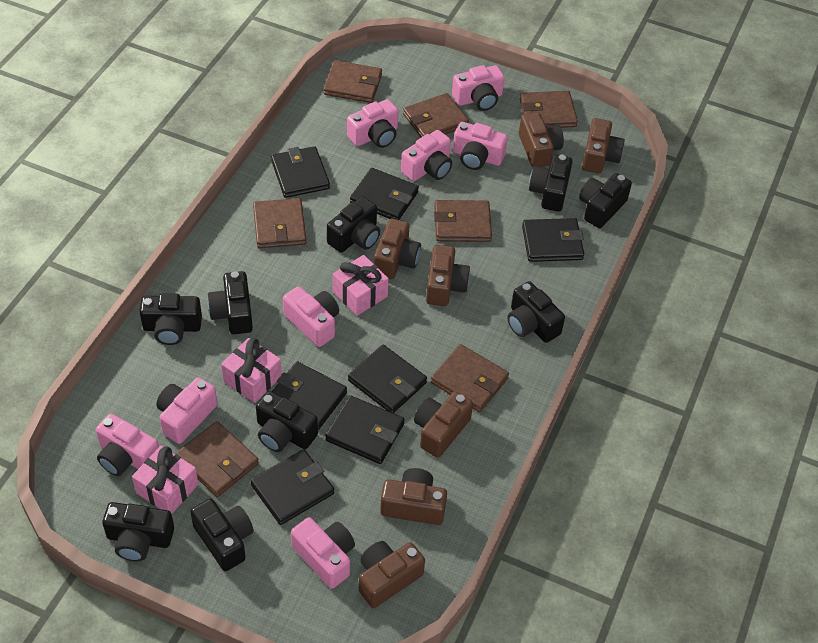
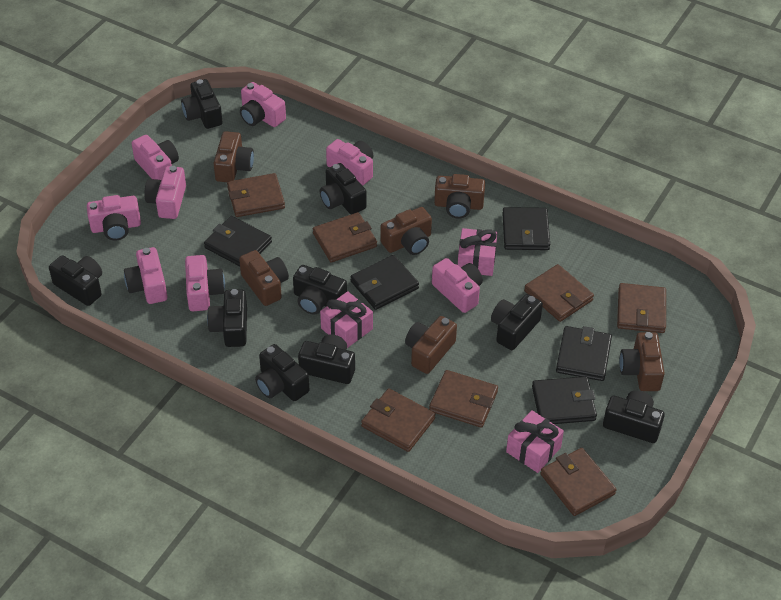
black wallet: [250,449,334,525] [271,146,330,198] [272,361,347,430] [325,396,405,464] [348,345,427,413] [350,168,419,220] [522,218,584,262] = 7 -> [204,216,272,266] [351,255,419,310] [502,207,550,250] [532,376,597,424] [556,326,612,381] = 5
brown camera: [359,541,425,608] [374,219,421,279] [380,468,447,525] [414,391,473,458] [426,245,470,306] [519,113,564,167] [582,118,625,174] = 7 -> [214,131,254,182] [239,250,289,306] [380,207,432,255] [405,316,457,374] [434,174,485,218] [620,332,665,391] = 6

